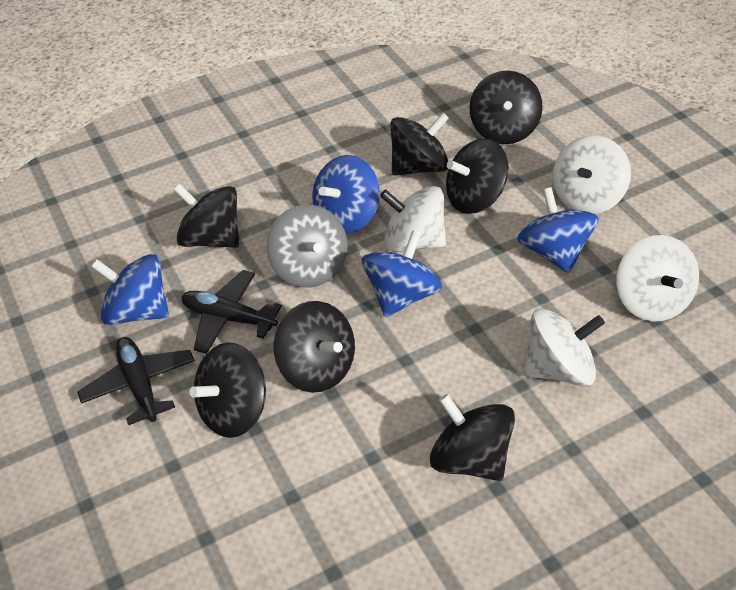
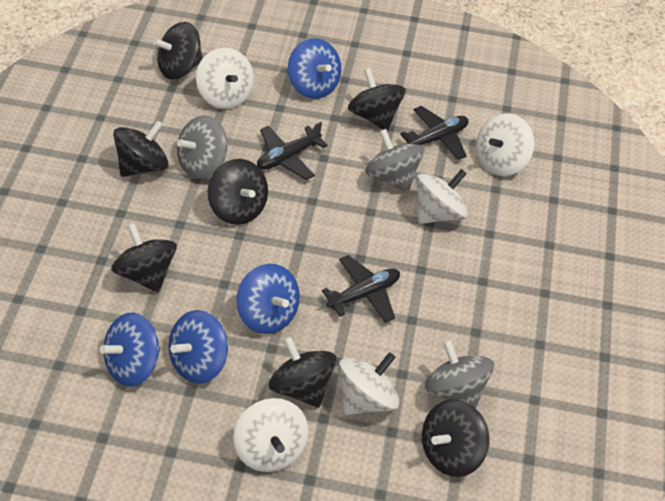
black plane: [77,337,195,425] [181,270,282,354] = 2 -> [257,122,328,180] [322,255,400,323] [400,106,469,160] = 3
grey spinning top: [267,205,348,288] = 1 -> [177,115,227,179] [365,129,424,193] [425,339,494,408] = 3
white spinning top: [380,186,446,252] [524,308,605,386] [552,136,631,214] [616,235,699,322] = 4 -> [196,48,254,109] [233,398,309,472] [338,352,399,415] [416,169,468,224] [476,114,534,176] = 5

